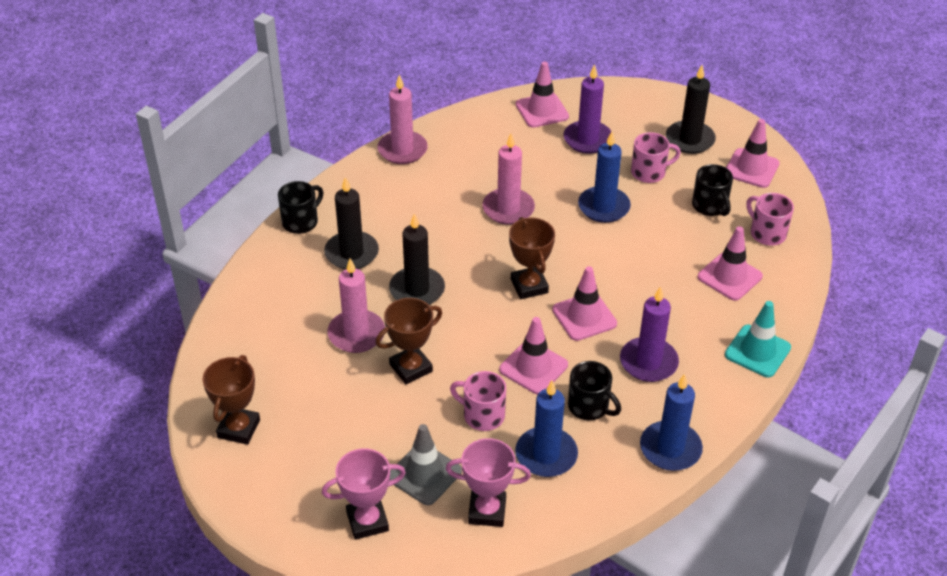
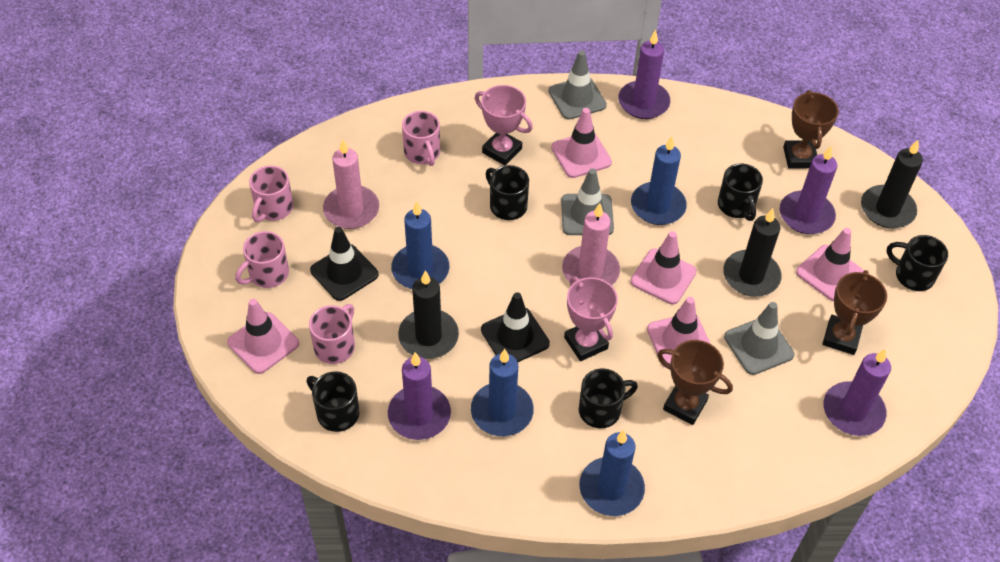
black mug: [278,181,323,234] [568,361,621,420] [692,164,733,216] = 3 -> [306,371,359,432] [486,165,529,220] [579,368,638,428] [718,163,763,221] [887,235,948,291] = 5
black traffic cone: none = 0 -> [310,227,379,301] [481,292,550,362] = 2
blue candle: [515,380,578,477] [578,131,631,223] [640,374,703,471] = 3 -> [391,201,449,289] [471,349,534,436] [579,430,645,516] [631,136,687,225] = 4
grey traffic cone: [390,424,462,505] = 1 -> [548,50,607,120] [561,168,614,235] [724,302,794,375] = 3
pink candle: [328,258,385,353] [377,74,428,164] [482,134,535,225] = 3 -> [323,139,379,229] [562,203,620,285] = 2
pink mug: [450,371,506,431] [631,132,681,183] [746,193,794,246] = 3 -> [235,231,289,288] [249,165,293,222] [309,304,355,364] [402,111,440,166] = 4
purple candle: [563,64,611,154] [620,286,679,382] = 2 -> [388,352,451,440] [618,30,670,119] [780,146,837,234] [824,349,891,436] = 4
turquoise traffic cone: [725,301,791,377] = 1 -> none = 0

